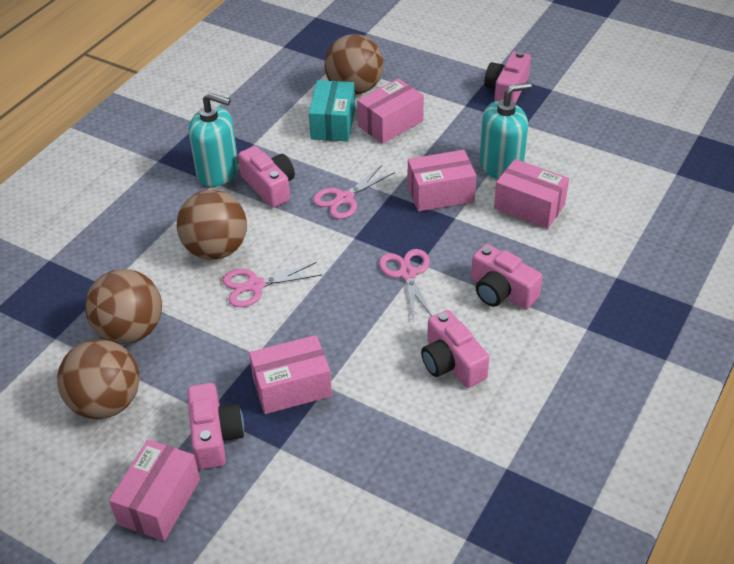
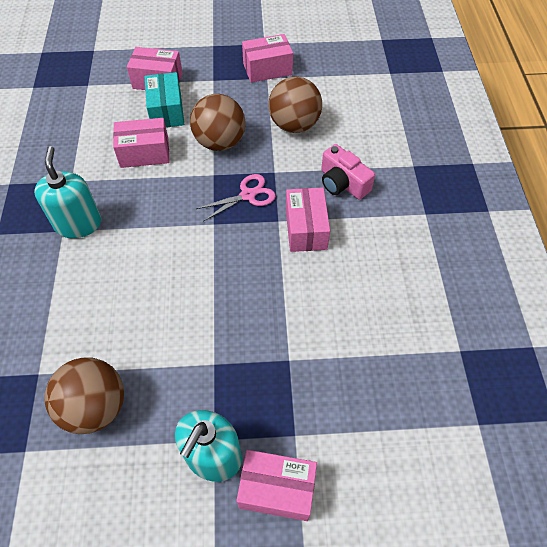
brown ball: [57,339,139,419] [85,269,162,344] [177,190,247,260] [324,34,384,94] = 4 -> [44,357,124,434] [190,94,246,151] [268,76,322,133] = 3
pink camera: [187,383,244,469] [238,146,295,208] [421,310,490,388] [471,244,542,309] [484,51,531,104] = 5 -> [321,144,375,200] = 1
pink scissors: [222,262,322,307] [313,165,395,219] [379,249,432,322] = 3 -> [196,174,276,221] = 1

